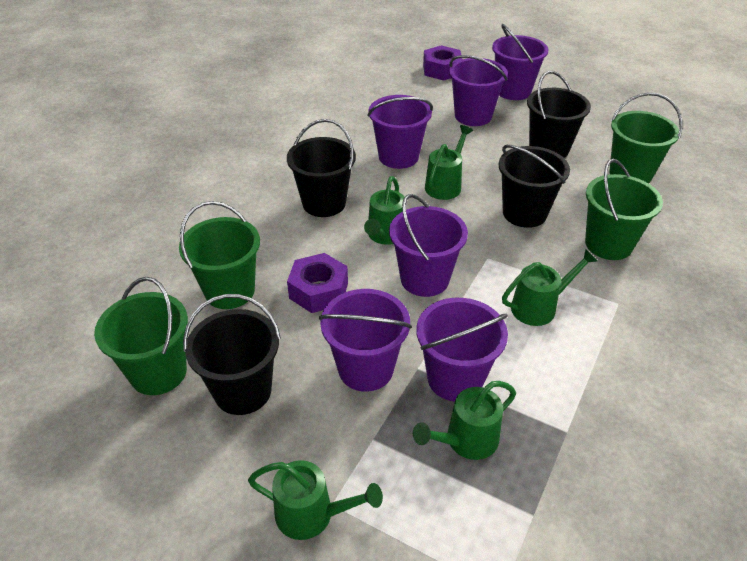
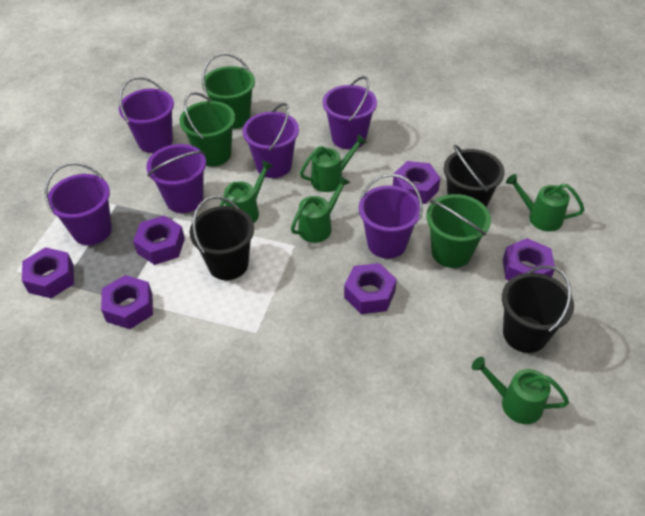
black bucket: [183,294,281,415] [287,119,356,217] [499,145,570,228] [527,71,591,158] = 4 -> [190,196,254,280] [444,145,505,208] [502,266,574,353] = 3
green bucket: [94,277,188,395] [179,201,260,309] [585,159,663,260] [609,92,682,184] = 4 -> [179,92,235,167] [202,53,255,129] [426,194,491,268] = 3
purple nut: [287,253,348,313] [423,45,462,81] = 2 -> [22,247,74,298] [101,275,153,329] [133,216,185,265] [344,263,397,314] [393,161,441,204] [503,238,555,281] = 6

